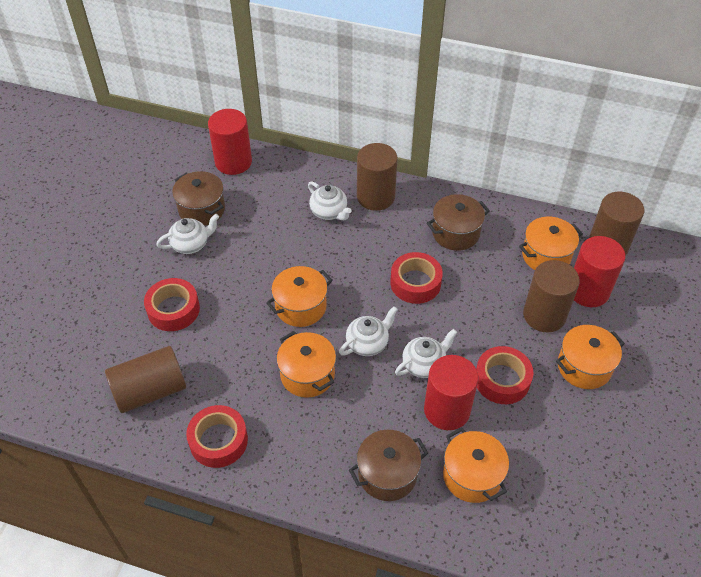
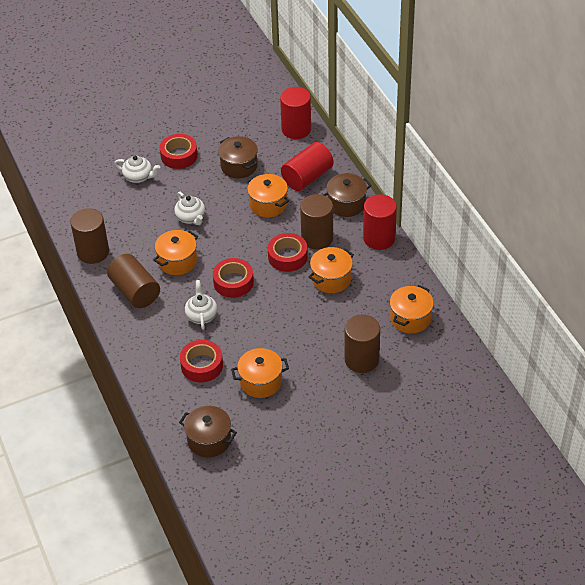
white teapot: [156,214,219,254] [308,182,352,220] [339,306,398,356] [395,329,457,378] = 4 -> [114,156,160,183] [174,192,205,225] [185,280,217,330] = 3

